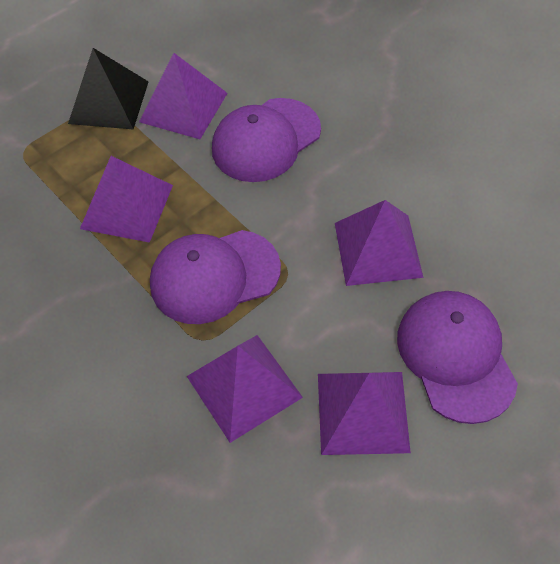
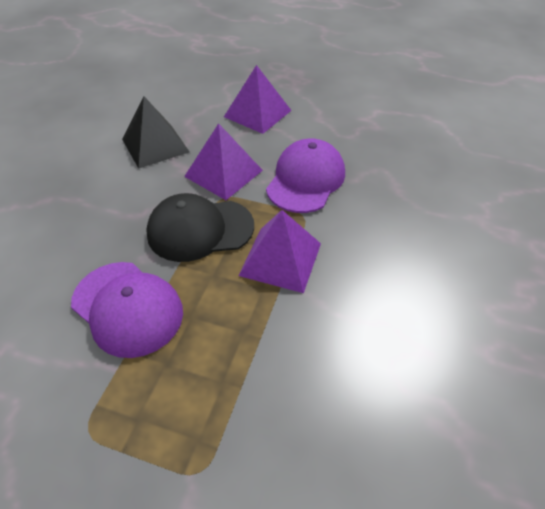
black cap: none = 0 -> [146,193,254,262] = 1
purple cap: [150,230,281,324] [212,98,321,182] [397,291,518,424] = 3 -> [71,262,183,358] [266,139,345,213] = 2
purple pyramid: [80,156,173,243] [139,53,227,139] [187,335,303,443] [318,372,411,455] [335,200,424,286] = 5 -> [184,123,263,200] [224,65,292,134] [239,210,321,293] = 3

